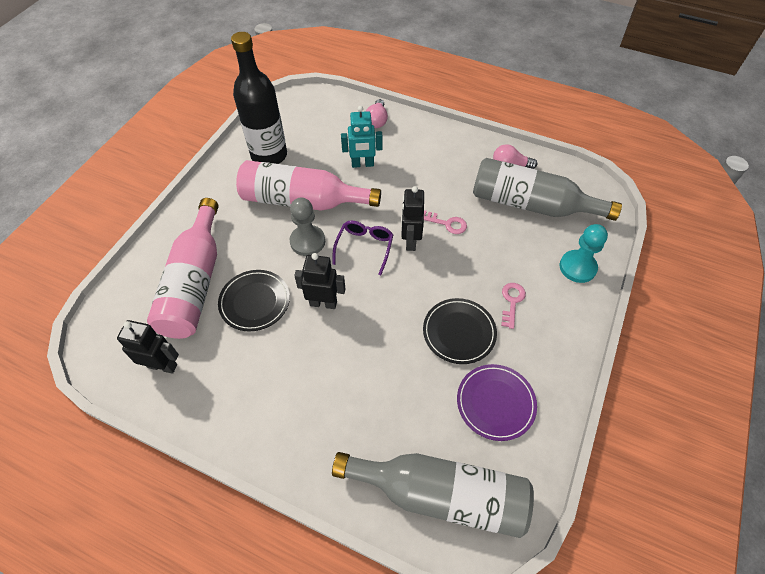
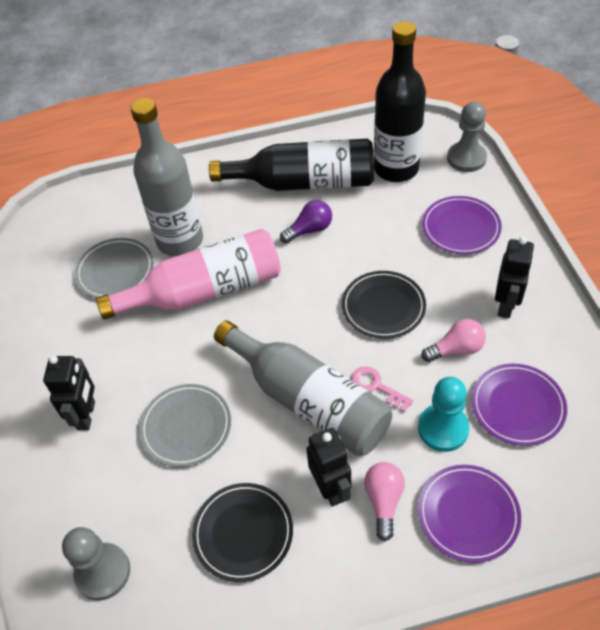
black bottle: [231,32,287,164] = 1 -> [209,138,374,191] [374,21,426,182] = 2
grey pawn: [290,198,325,256] = 1 -> [62,527,130,601] [447,102,487,172] = 2
grey plate: none = 0 -> [75,238,154,298] [139,384,231,467] = 2
pink bottle: [147,198,218,339] [236,160,381,211] = 2 -> [96,229,281,319] = 1
pink key: [424,210,467,234] [501,283,526,329] = 2 -> [351,367,414,412] = 1
purple glasses: [332,221,393,275] = 1 -> none = 0
purple light bulb: none = 0 -> [280,200,332,243] = 1
purple plate: [457,364,537,441] = 1 -> [418,465,521,563] [422,196,502,254] [471,364,567,446] = 3
turquoise robot: [341,106,382,168] = 1 -> none = 0

